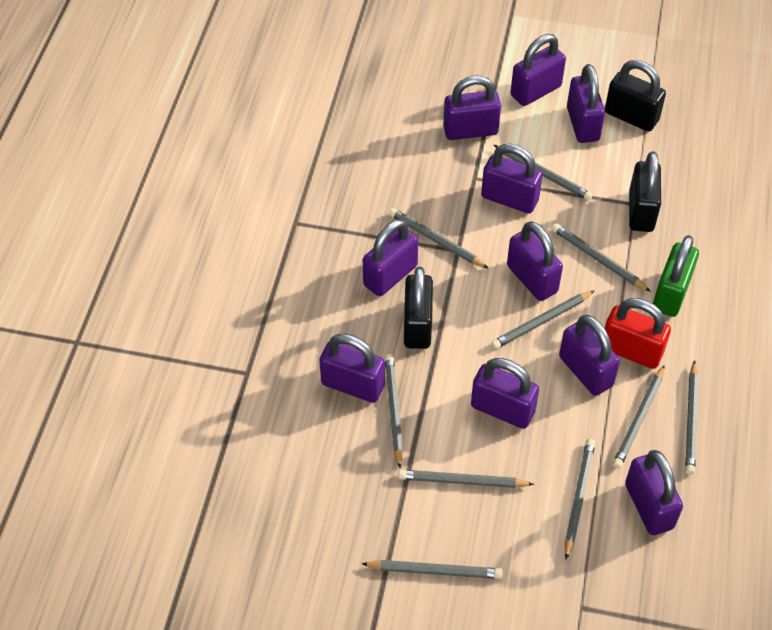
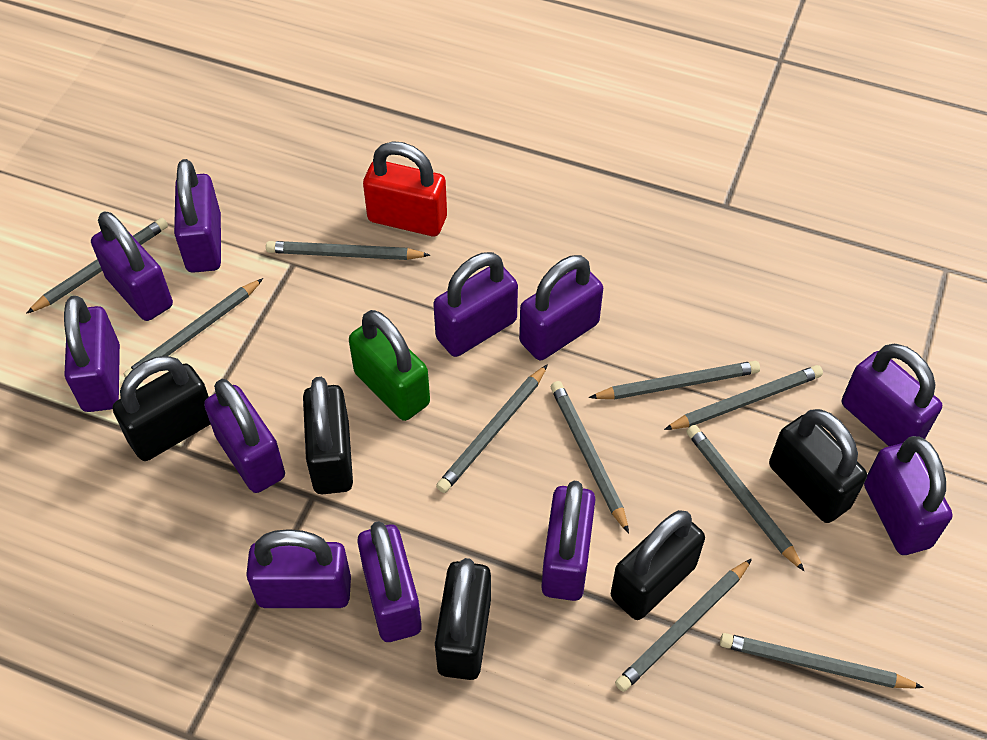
black padlock: [404,267,433,349] [605,60,666,132] [629,151,661,232] = 3 -> [113,356,211,461] [303,377,353,494] [435,558,491,680] [611,510,705,620] [769,409,867,523] = 5
purple padlock: [319,334,385,403] [363,219,418,296] [443,75,501,140] [471,358,539,429] [481,144,543,213] [507,221,563,301] [511,34,566,106] [559,315,620,396] [567,64,605,143] [625,450,683,535] = 10 -> [64,296,120,412] [91,211,173,321] [174,159,221,273] [204,379,285,493] [246,529,351,608] [357,521,422,642] [433,252,518,357] [519,255,603,360] [541,481,596,601] [842,344,942,446] [864,436,953,555] = 11

